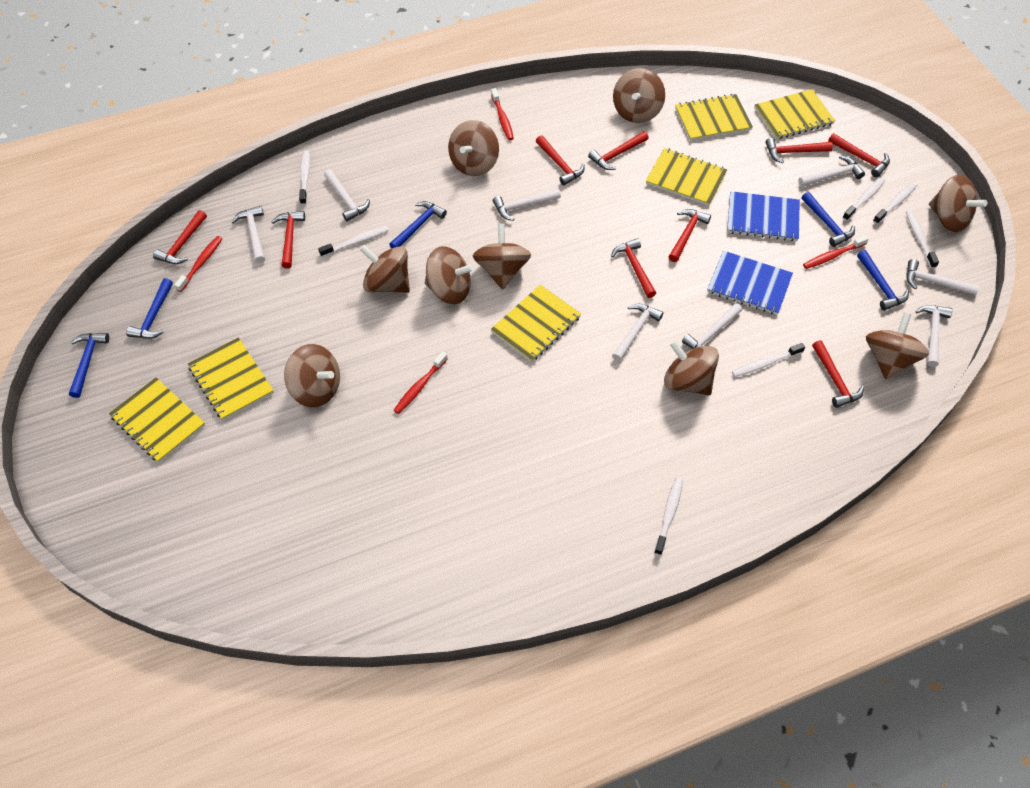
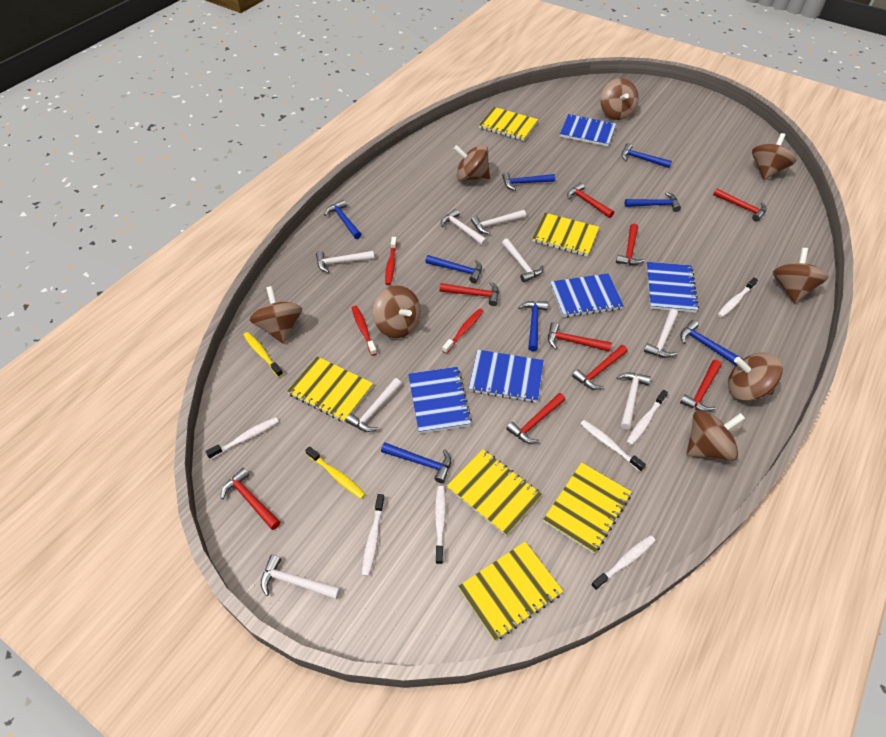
blue hammer: [69,333,109,398] [126,278,173,339] [389,201,447,248] [802,192,855,247] [857,250,909,311] = 5 -> [324,200,361,239] [381,442,451,483] [425,255,482,283] [502,172,555,191] [518,301,548,351] [621,143,672,168] [625,192,681,212] [680,320,743,365] = 8
blue notebook: [707,251,793,315] [727,191,800,241] = 2 -> [408,367,472,434] [469,350,544,403] [550,273,624,317] [560,114,616,146] [646,262,699,312] = 5
brown spinning top: [284,344,340,407] [360,245,410,293] [425,246,474,304] [448,120,499,176] [473,224,531,289] [613,68,665,123] [664,340,719,396] [866,312,929,379] [929,175,987,232] = 9 -> [250,286,302,344] [373,286,421,338] [454,144,490,181] [600,78,639,120] [687,410,746,461] [728,352,783,401] [752,133,796,179] [773,248,829,303] = 8
red toothbrush: [174,236,223,292] [393,352,447,414] [491,88,514,140] [803,235,869,269] = 4 -> [352,306,377,356] [385,237,397,285] [442,308,483,354] = 3
yellow toothbrush: none = 0 -> [243,332,283,377] [305,446,365,499] = 2

